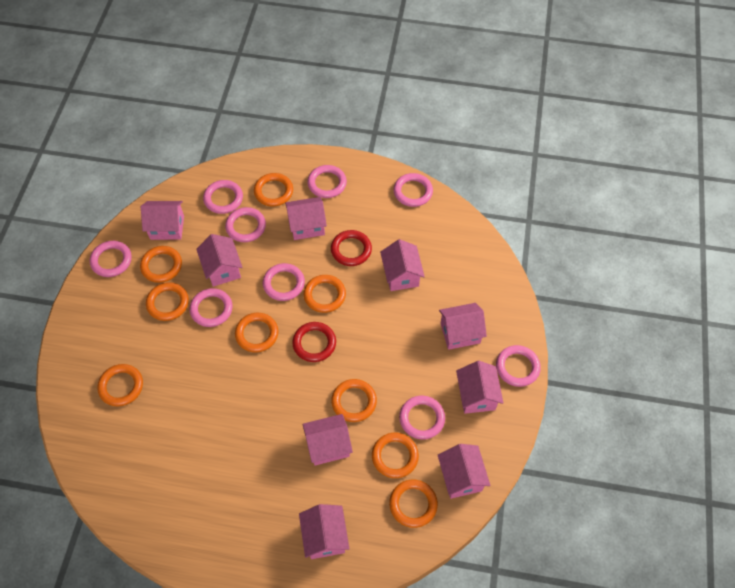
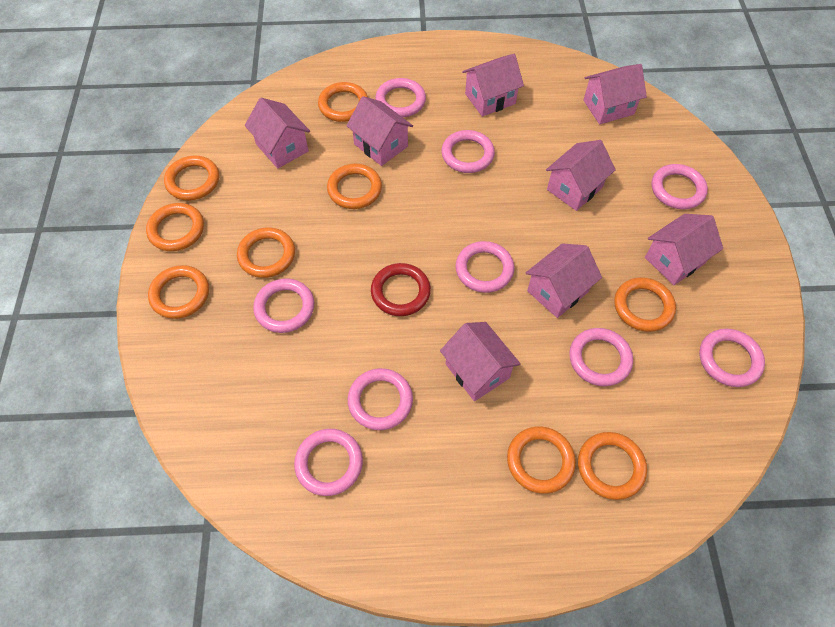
pink house: [141,201,184,240] [196,234,242,287] [285,197,327,240] [299,504,349,559] [302,414,353,466] [380,239,425,291] [438,444,490,499] [439,303,487,350] [456,361,503,414] = 9 -> [245,97,310,169] [346,96,413,166] [440,322,521,401] [462,54,524,117] [526,243,602,318] [546,140,616,211] [583,64,647,124] [645,214,723,285] = 8
red ring: [292,322,336,362] [331,230,372,266] = 2 -> [371,263,431,316] = 1

